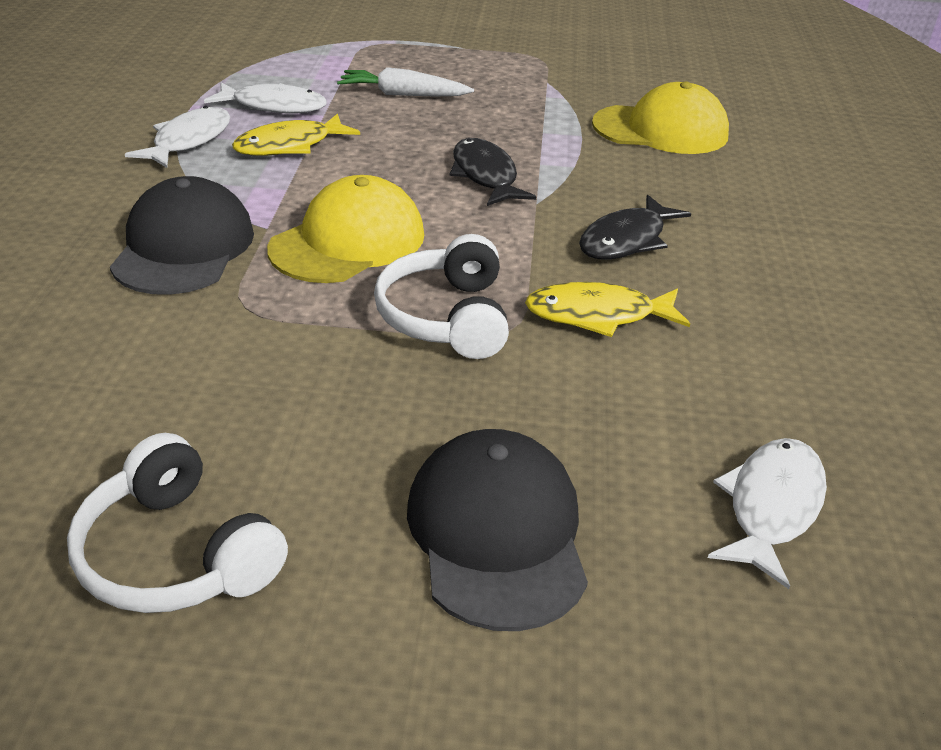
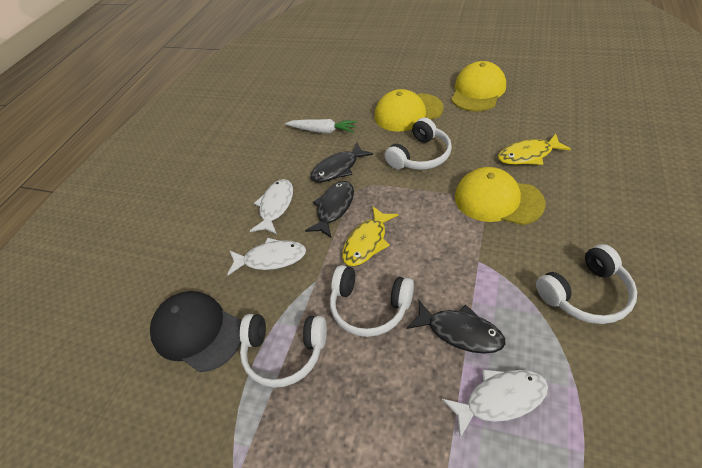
black cap: [110,176,254,295] [407,429,588,631] = 2 -> [150,291,241,372] = 1
black fish: [450,138,536,206] [579,195,691,260] = 2 -> [305,181,354,238] [310,143,373,182] [407,300,505,354] = 3
white headphones: [67,433,288,613] [374,234,509,359] = 2 -> [240,314,327,388] [330,265,414,337] [385,118,452,170] [536,244,637,324] = 4
yellow cap: [267,175,424,283] [592,81,729,154] = 2 -> [375,89,444,132] [451,61,506,111] [455,167,546,225] = 3

